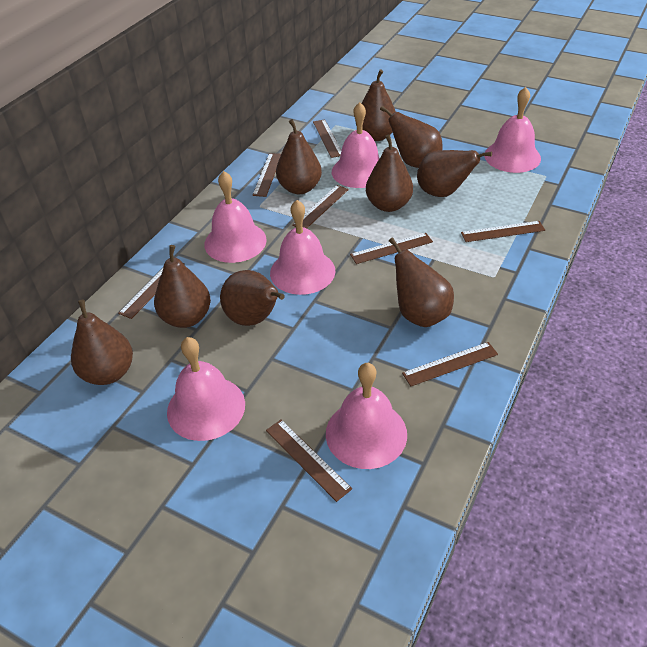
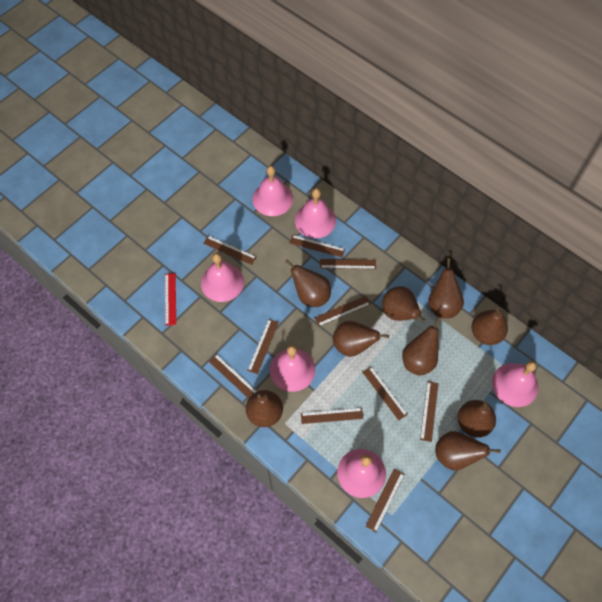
brown ruler: [118,263,185,319] [252,153,281,197] [266,419,352,502] [292,185,349,228] [313,119,341,158] [350,233,433,264] [402,342,498,386] [461,221,545,242] = 8 -> [203,236,256,265] [208,354,257,399] [247,319,279,374] [290,235,345,258] [301,408,363,424] [314,296,371,327] [320,259,376,269] [362,366,408,421] [365,469,405,533] [420,381,439,442] = 10
red ruler: none = 0 -> [165,273,176,326] = 1

